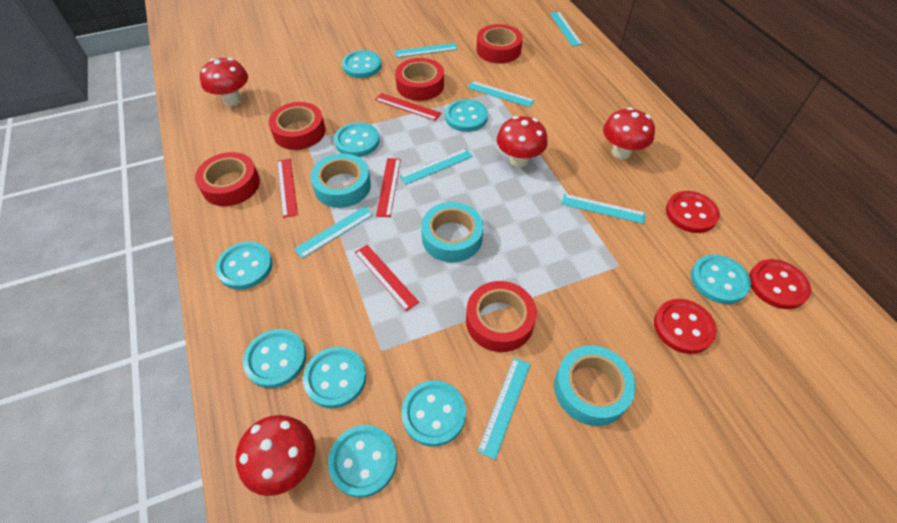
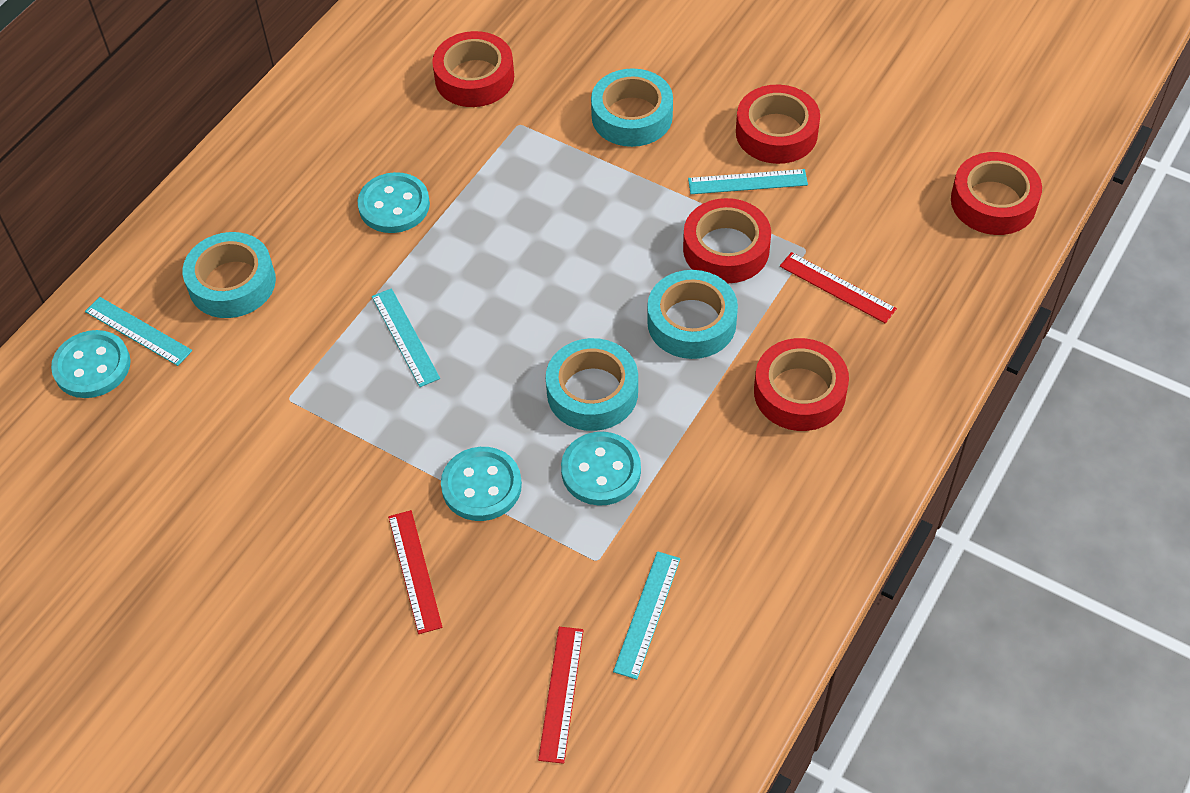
red button: [654,299,717,354] [666,191,720,233] [749,259,811,309] = 3 -> none = 0
red mushroom: [200,58,248,106] [236,415,315,496] [496,116,548,167] [603,107,655,159] = 4 -> none = 0
red ruler: [277,158,298,218] [355,245,419,311] [375,93,441,121] [376,158,401,217] = 4 -> [388,510,442,634] [538,627,583,764] [780,252,897,324] = 3
turquoise button: [215,242,273,290] [243,329,306,388] [303,347,367,408] [328,425,397,498] [334,122,380,157] [342,50,382,78] [401,380,466,447] [445,99,488,132] [691,254,751,304] = 9 -> [51,330,131,398] [357,172,430,233] [441,447,522,521] [561,432,641,506] = 4
turquoise ruler: [294,206,373,258] [394,43,458,58] [400,148,473,185] [467,81,535,107] [477,358,531,460] [550,12,582,46] [562,194,646,224] = 7 -> [85,297,192,366] [372,288,440,387] [613,551,680,680] [688,169,808,194] = 4
turquoise tape: [310,153,371,208] [421,202,484,262] [554,345,636,426] = 3 -> [183,232,276,318] [546,338,638,431] [591,68,673,147] [647,270,738,359] = 4

